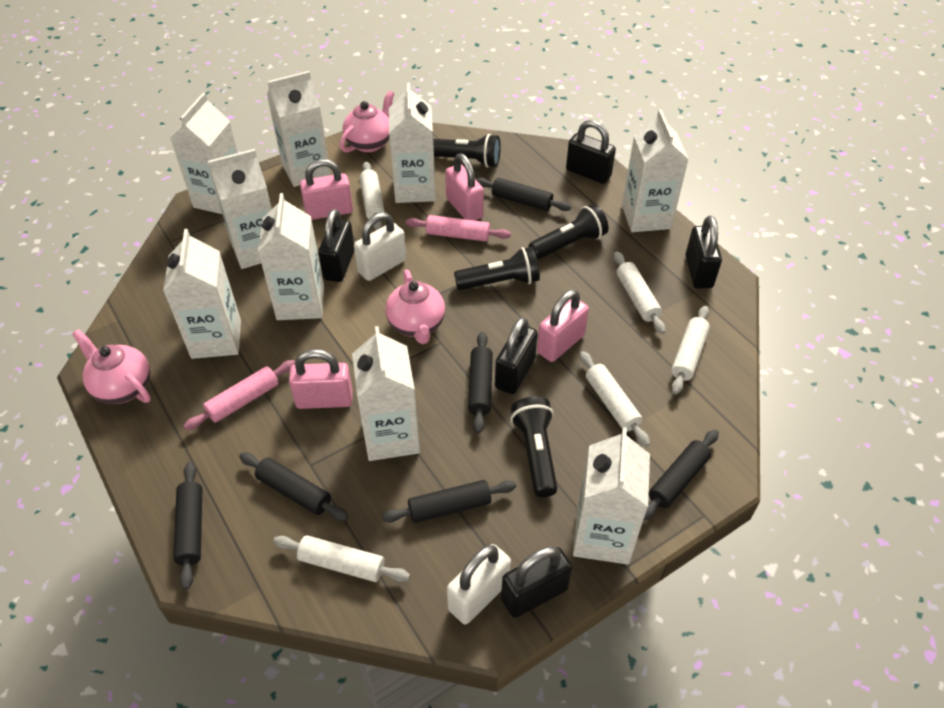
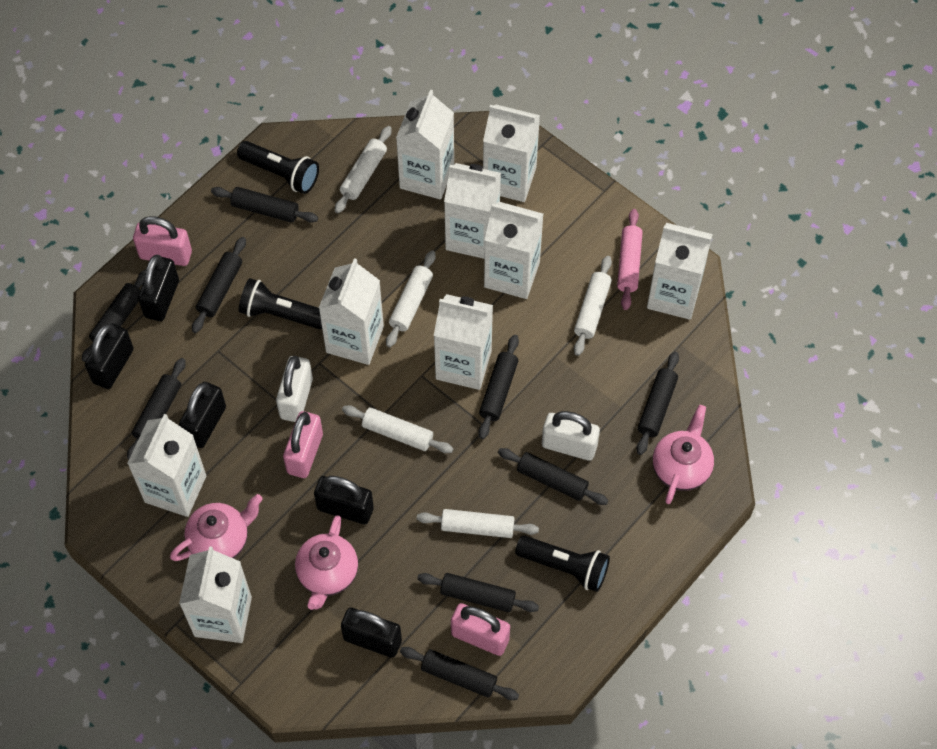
black flashlight: [433,134,501,168] [454,247,540,290] [511,396,558,497] [528,204,609,260] = 4 -> [237,141,319,194] [238,278,322,329] [515,535,610,592] = 3
black rolling pin: [173,462,202,590] [239,452,349,521] [381,480,516,523] [468,332,493,433] [476,178,571,211] [643,430,719,521] = 6 -> [82,269,146,362] [127,358,185,459] [192,237,246,333] [211,187,318,223] [400,647,519,700] [417,573,539,612] [478,335,519,439] [498,448,608,505] [636,352,679,455] = 9
pink padlock: [289,349,353,409] [300,159,353,220] [445,153,484,221] [537,290,589,362] = 4 -> [133,216,192,266] [283,411,323,478] [451,603,510,656] = 3
pink rolling pin: [184,360,295,430] [406,215,511,242] = 2 -> [617,209,643,310] = 1

